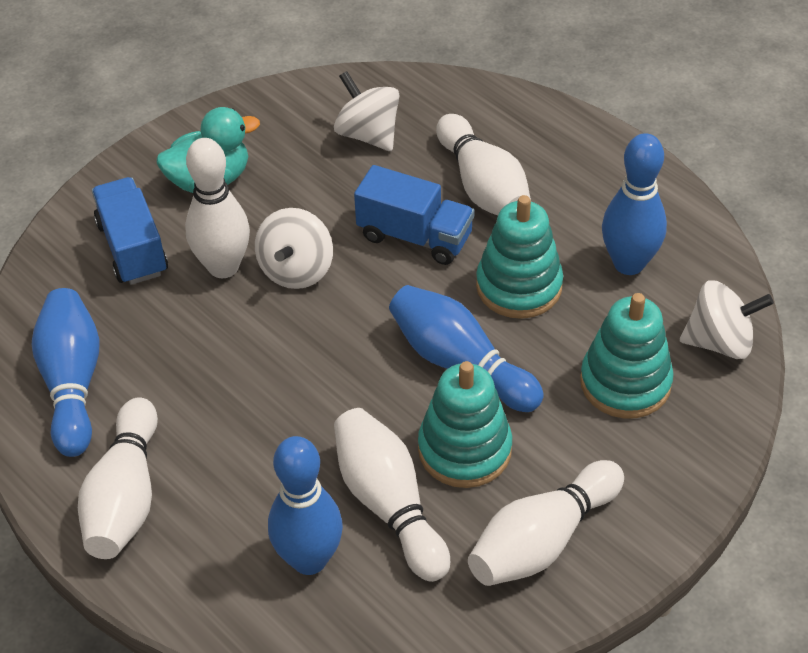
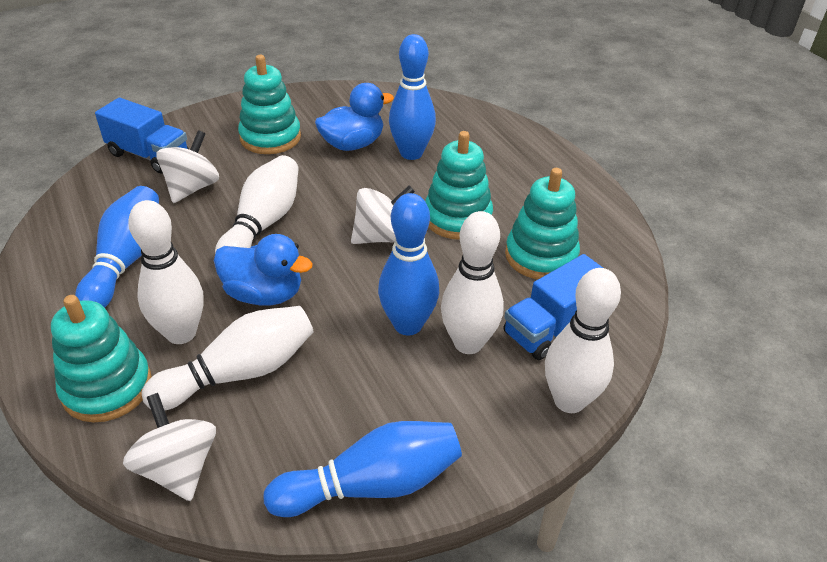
blue duck: none = 0 -> [214,234,313,306] [315,83,394,151] = 2
turquoise duck: [157,107,260,193] = 1 -> none = 0
turquoise stacking toy: [418,361,512,488] [476,195,563,319] [580,293,674,419] = 3 -> [51,295,152,423] [238,55,301,154] [425,131,493,240] [505,168,580,279] = 4

